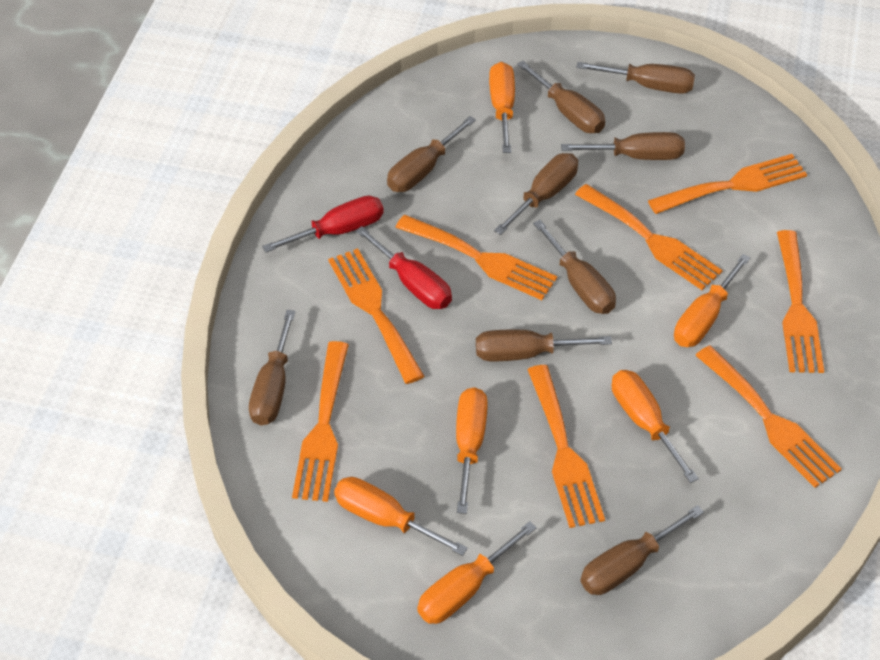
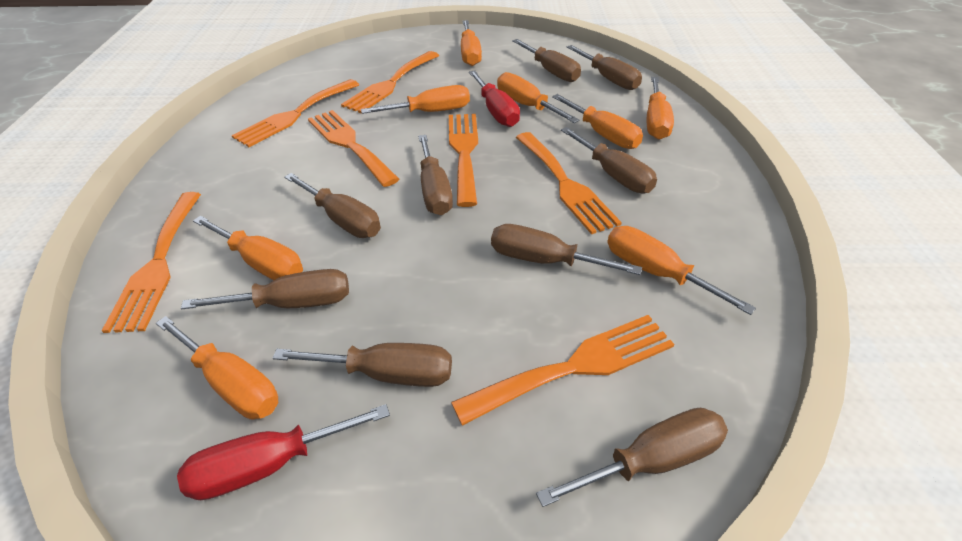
orange fork: [292,341,349,502] [328,248,424,384] [395,215,557,300] [527,365,605,528] [575,184,723,290] [648,154,807,214] [695,345,842,488] [777,230,824,373] = 8 -> [101,192,201,333] [231,79,359,147] [308,110,399,187] [341,51,439,113] [449,114,478,207] [451,315,675,426] [516,132,622,234] = 7
orange screwdriver: [334,477,468,556] [417,521,537,624] [456,387,488,514] [489,62,515,153] [612,370,699,483] [674,254,750,347] = 6 -> [156,316,278,419] [193,216,303,280] [361,85,470,114] [461,20,482,66] [497,72,579,123] [552,94,643,149] [607,226,756,315] [647,77,674,140] = 8

